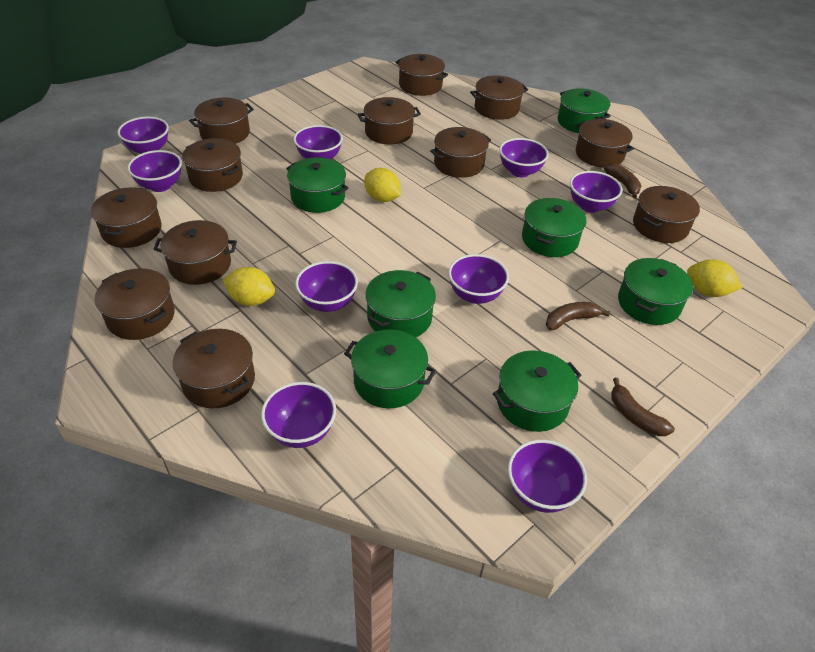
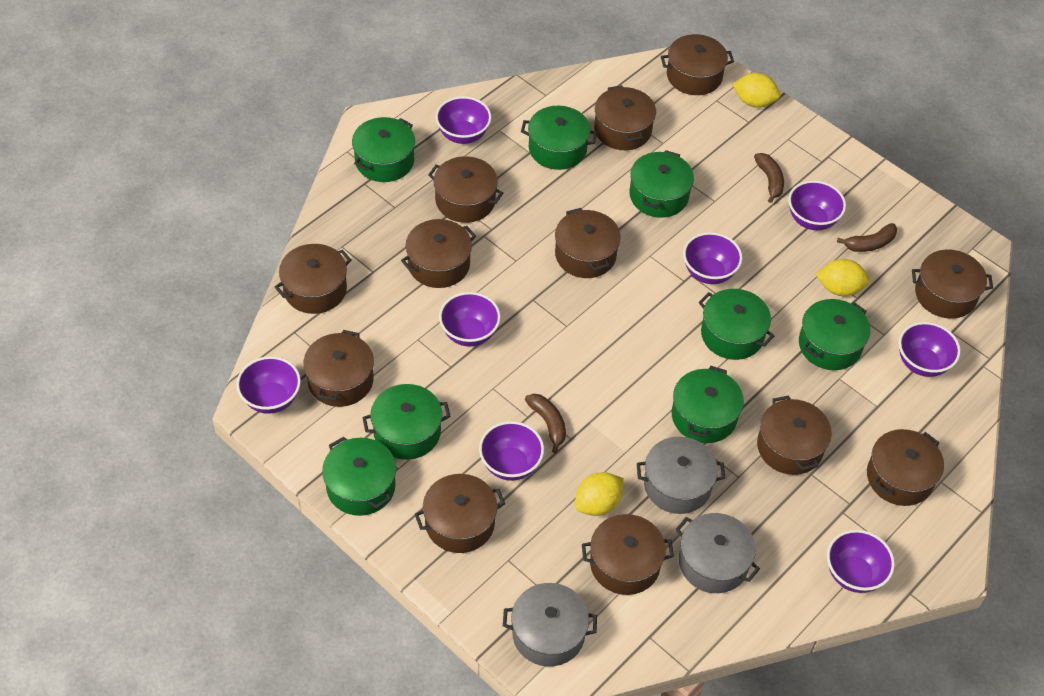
green pot: [286,157,348,213] [344,329,436,408] [365,270,436,337] [493,350,582,432] [522,198,586,257] [558,88,610,133] [618,258,693,325] = 7 -> [322,437,396,516] [352,117,415,182] [362,384,451,460] [521,106,597,170] [629,150,694,218] [672,366,744,443] [699,289,774,360] [799,299,870,370] = 8
grey pot: none = 0 -> [503,583,597,667] [637,437,725,514] [676,513,760,593] = 3
purple bowl: [117,117,169,154] [127,150,182,192] [261,382,336,448] [293,125,343,159] [295,261,358,312] [448,254,509,304] [499,138,549,177] [508,440,587,513] [570,171,623,213] = 9 -> [236,356,301,414] [436,96,491,144] [439,292,501,347] [479,421,544,481] [683,232,742,284] [788,180,846,230] [827,530,895,593] [899,322,961,377] = 8

